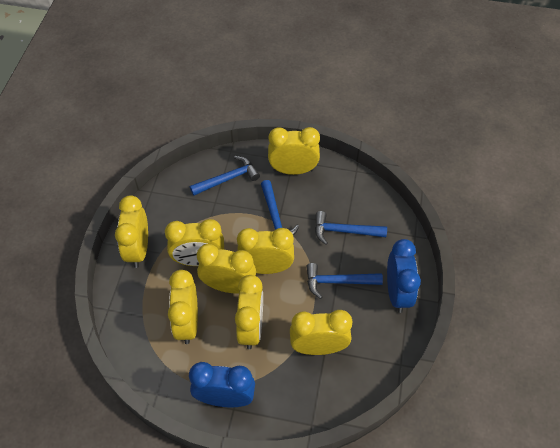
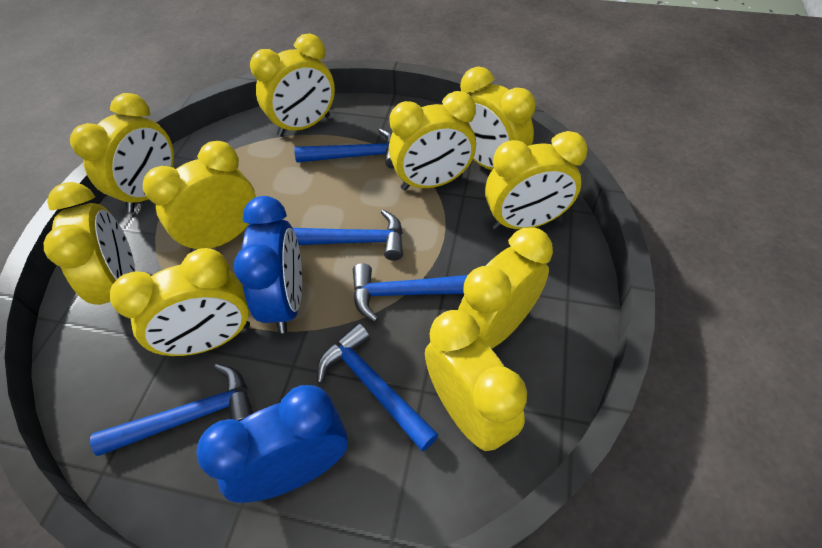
blue hammer: [190,156,260,196] [261,180,299,236] [307,263,383,299] [315,211,387,245] = 4 -> [90,364,253,456] [293,210,403,261] [294,128,394,169] [317,323,439,451] [353,263,468,322] = 5
yellow clock: [115,195,148,268] [165,219,224,266] [168,270,198,344] [197,244,256,294] [235,275,263,349] [237,228,294,274] [268,127,320,175] [290,310,352,355] = 8 -> [44,182,135,305] [70,93,174,213] [110,248,250,356] [143,141,256,253] [250,33,335,137] [389,91,476,190] [425,310,527,451] [458,227,553,349] [460,66,536,170] [485,131,588,230] = 10

